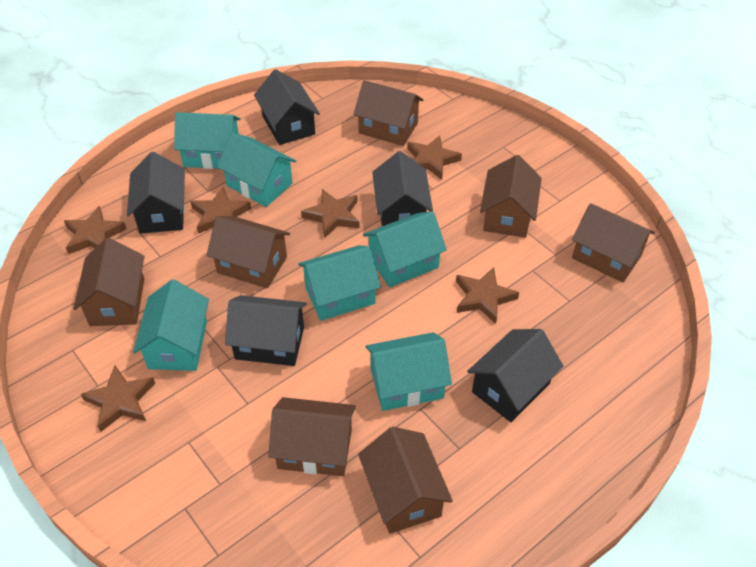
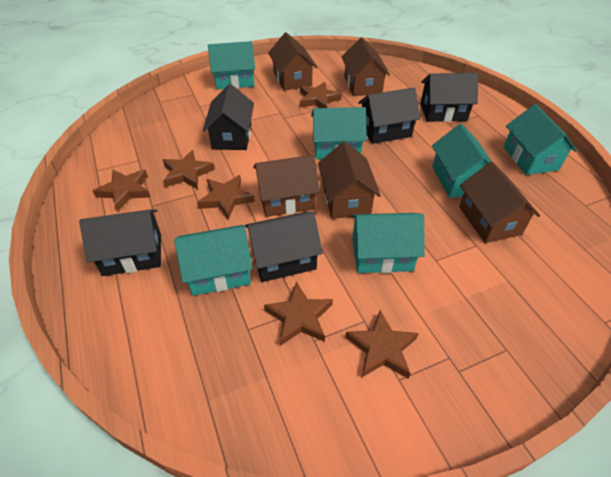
brown house: [73,238,144,326] [206,216,290,289] [268,397,356,476] [353,80,423,146] [358,427,453,534] [480,155,542,238] [572,203,655,283] = 7 -> [254,155,320,217] [268,32,317,91] [318,142,381,219] [342,38,390,96] [459,161,540,243] = 5

